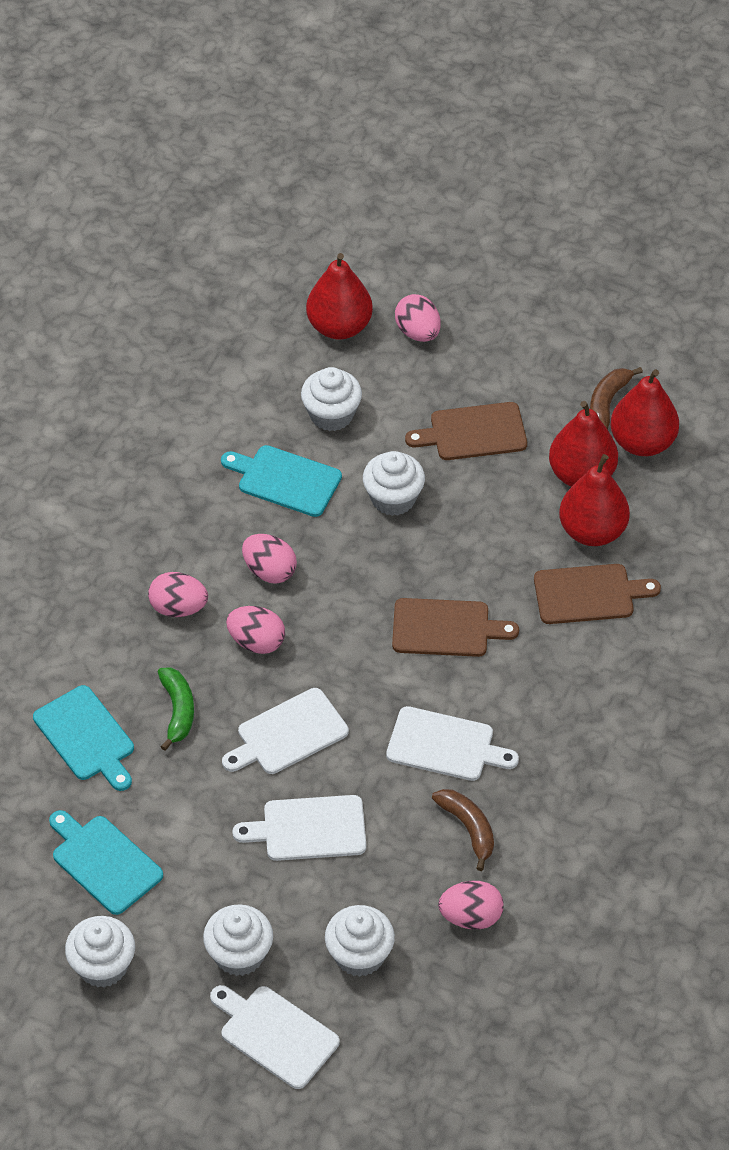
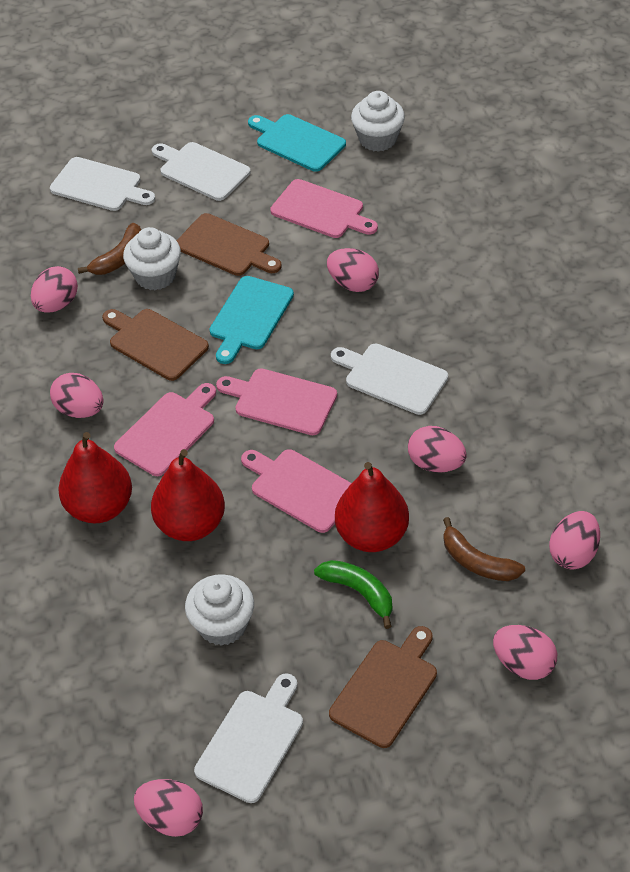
pink cutting board: none = 0 -> [114,383,216,476] [216,368,337,435] [241,449,351,533] [270,179,378,238] = 4
pink egg: [148,572,208,617] [226,606,285,654] [242,534,297,584] [395,294,441,342] [438,881,504,930] = 5 -> [31,266,78,313] [50,373,104,418] [134,779,203,837] [327,248,379,292] [408,426,467,473] [493,625,557,680] [549,511,600,569] = 7
red pear: [306,253,373,340] [549,401,618,487] [559,454,630,546] [610,369,679,456] = 4 -> [58,432,132,524] [151,449,225,541] [335,462,409,552] = 3
turquoise cutting board: [33,685,134,791] [49,810,163,915] [221,445,342,517] = 3 -> [209,276,294,364] [248,114,346,172] = 2
white cupcake: [65,916,135,988] [203,904,273,976] [301,367,362,431] [325,905,395,977] [363,451,425,516] = 5 -> [123,227,181,290] [185,574,254,646] [351,91,405,152] = 3

